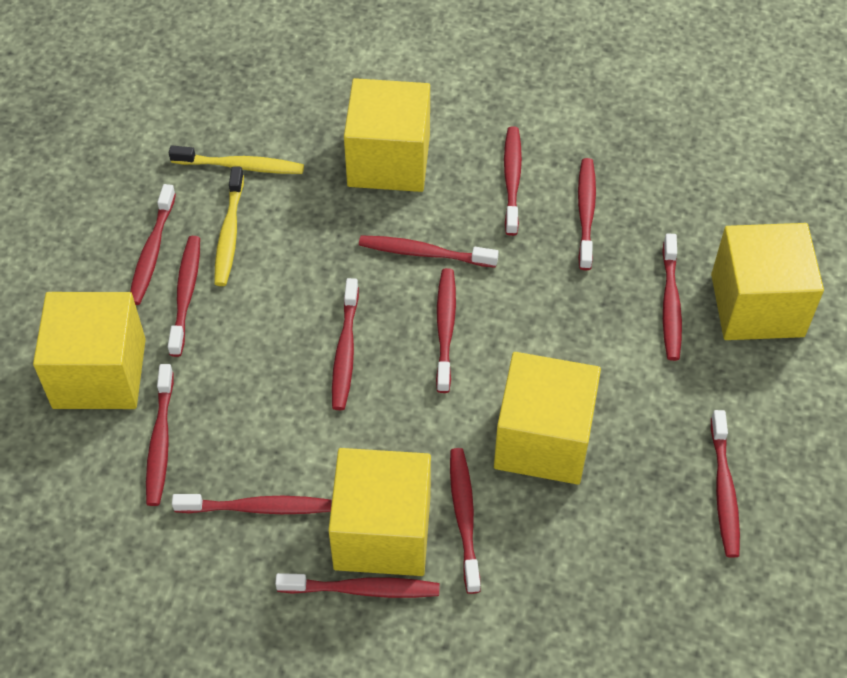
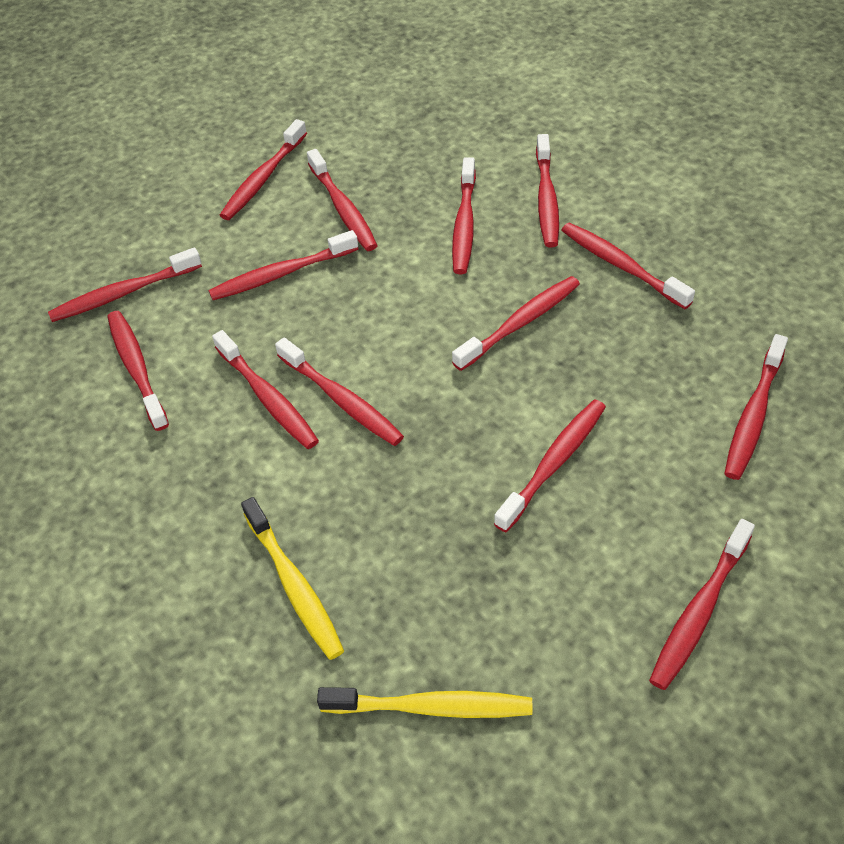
red toothbrush: [130,184,176,305] [146,364,174,506] [168,236,200,357] [172,494,331,514] [275,573,439,598] [332,278,359,410] [359,235,499,268] [436,268,456,393] [450,448,481,594] [504,126,522,236] [578,158,596,270] [662,233,682,361] [711,410,740,558] = 13 -> [48,247,202,322] [107,311,169,431] [208,230,358,300] [212,330,319,449] [220,119,307,220] [275,337,404,446] [307,149,378,251] [452,157,476,274] [452,276,580,371] [494,399,606,532] [536,134,559,247] [562,223,695,309] [649,519,755,690] [724,334,788,480] = 14
yellow cube: [33,292,146,409] [328,448,431,576] [344,78,430,192] [494,352,601,485] [711,223,824,340] = 5 -> none = 0

